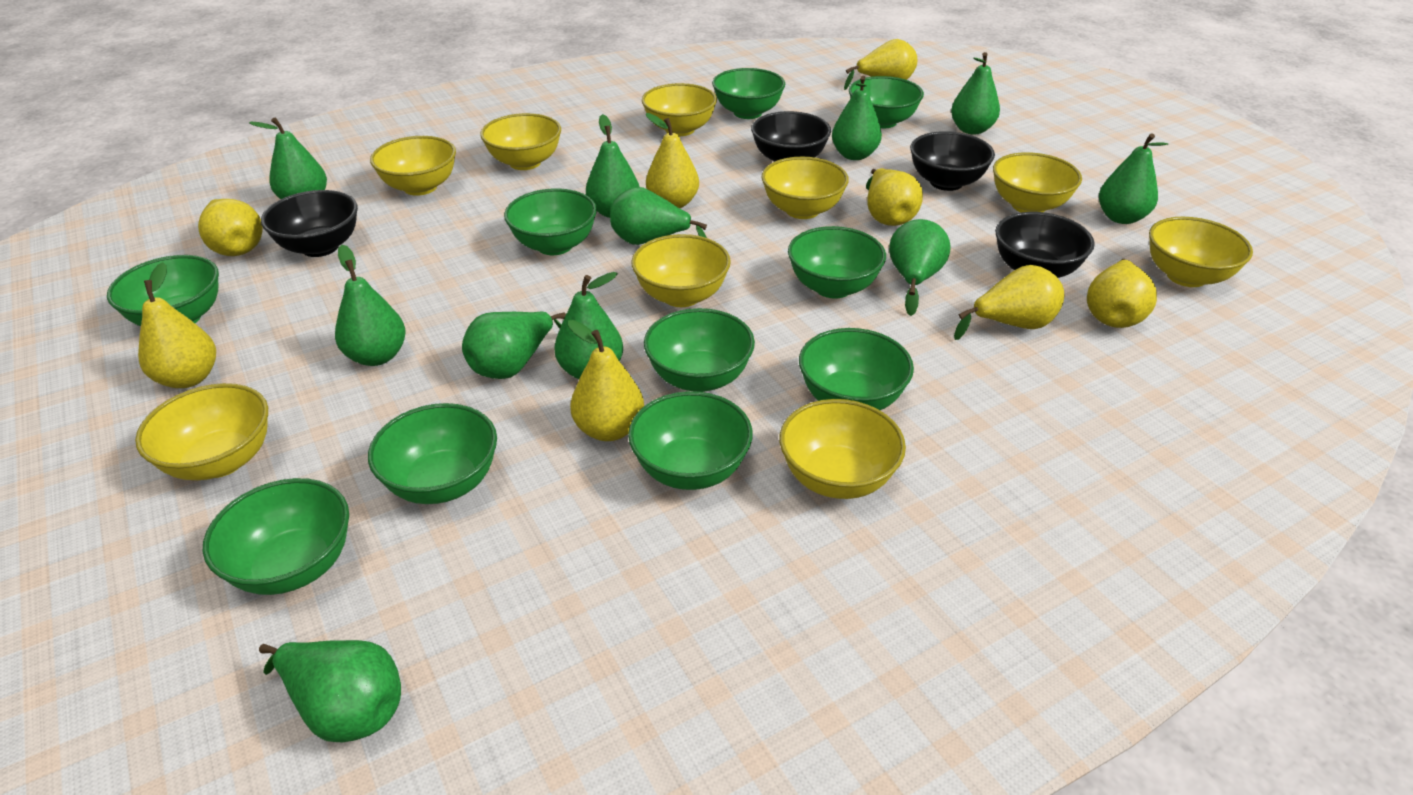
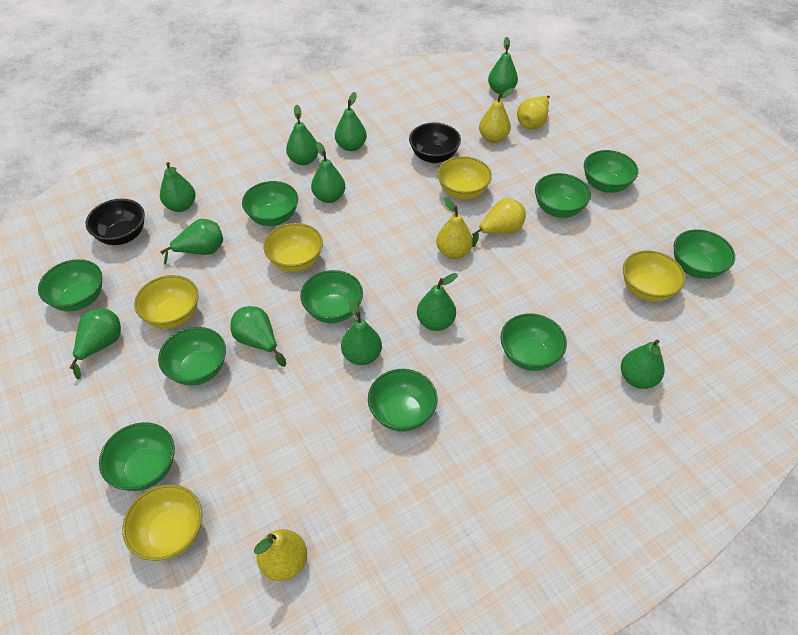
black bowl: [261,190,358,257] [751,111,831,162] [910,131,995,191] [995,212,1095,278] = 4 -> [86,199,145,245] [409,122,461,163] = 2
yellow bowl: [135,383,268,480] [370,136,456,196] [480,113,561,170] [631,234,731,307] [642,83,717,136] [761,157,849,219] [780,399,906,499] [993,152,1082,213] [1149,217,1253,287] = 9 -> [122,484,203,561] [134,275,199,329] [263,223,323,272] [437,156,492,200] [623,250,686,302] = 5
yellow pear: [138,262,216,388] [198,199,262,256] [568,320,644,441] [646,113,699,208] [844,39,917,90] [866,168,923,226] [954,265,1064,340] [1087,259,1157,328] = 8 -> [254,529,307,581] [436,197,473,259] [472,198,526,247] [479,88,513,143] [517,95,550,129] = 5

